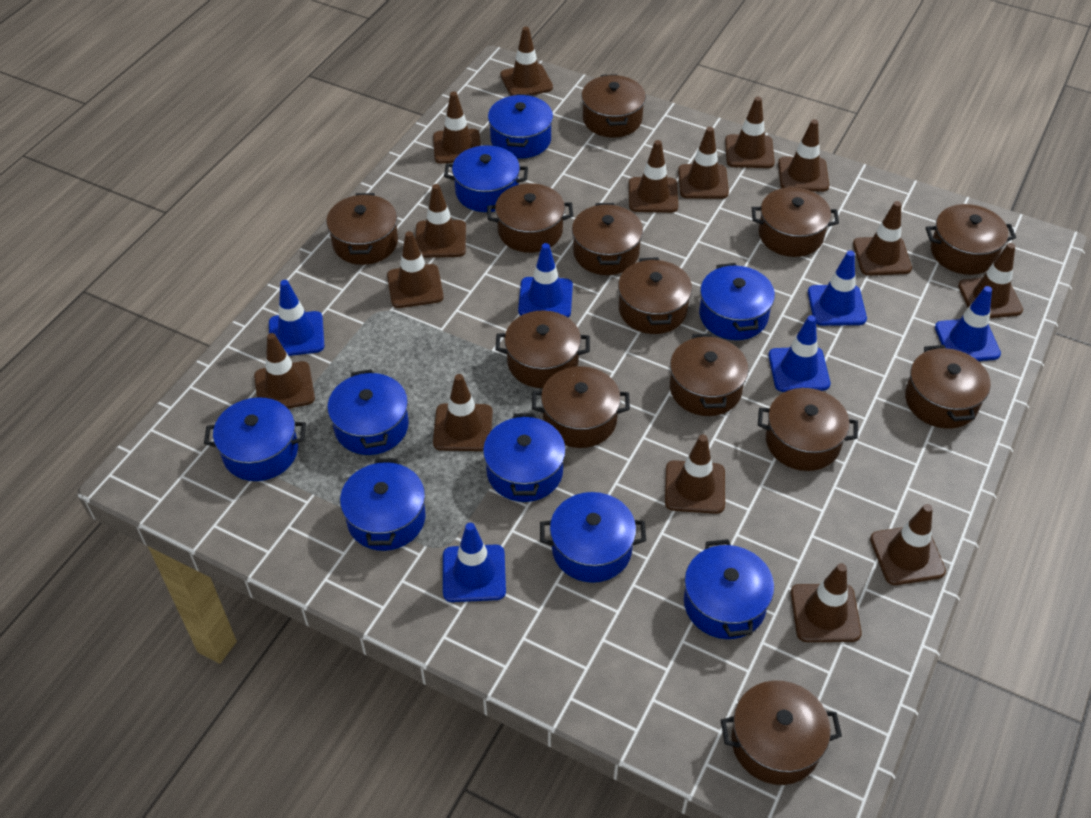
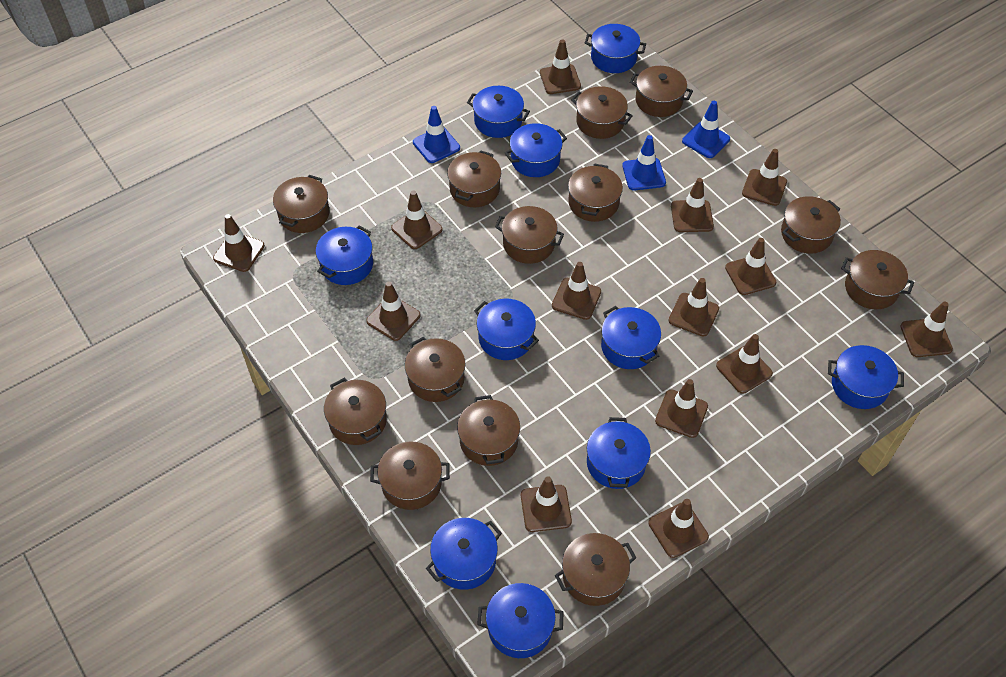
blue pot: [204,397,306,481] [327,369,409,455] [340,458,426,551] [444,145,528,212] [483,413,566,502] [488,94,553,159] [540,492,646,583] [684,539,774,639] [699,263,775,340] = 9 -> [316,226,373,285] [426,518,502,590] [467,86,530,138] [474,299,539,360] [477,583,563,658] [505,123,567,177] [585,24,646,73] [587,417,651,489] [601,306,661,369] [828,345,904,409] = 10
blue traffic cone: [269,280,324,356] [443,523,506,602] [518,243,573,317] [768,315,830,392] [808,251,867,326] [935,286,1001,361] = 6 -> [413,106,460,163] [622,135,666,191] [682,101,730,158] = 3
brown traffic cone: [254,333,315,409] [387,231,444,308] [415,184,466,258] [433,91,481,164] [433,374,493,451] [500,27,553,96] [629,140,678,213] [665,435,725,514] [678,127,729,199] [725,97,775,168] [778,119,829,192] [791,563,862,642] [853,201,912,276] [870,504,946,585] [958,243,1023,318] = 15 -> [213,214,265,272] [366,281,421,341] [391,190,443,249] [521,476,572,532] [540,39,581,94] [552,262,601,320] [648,499,709,558] [655,379,708,438] [668,278,719,336] [671,178,714,232] [716,334,773,394] [725,238,776,295] [742,149,787,206] [900,301,953,357] = 14

